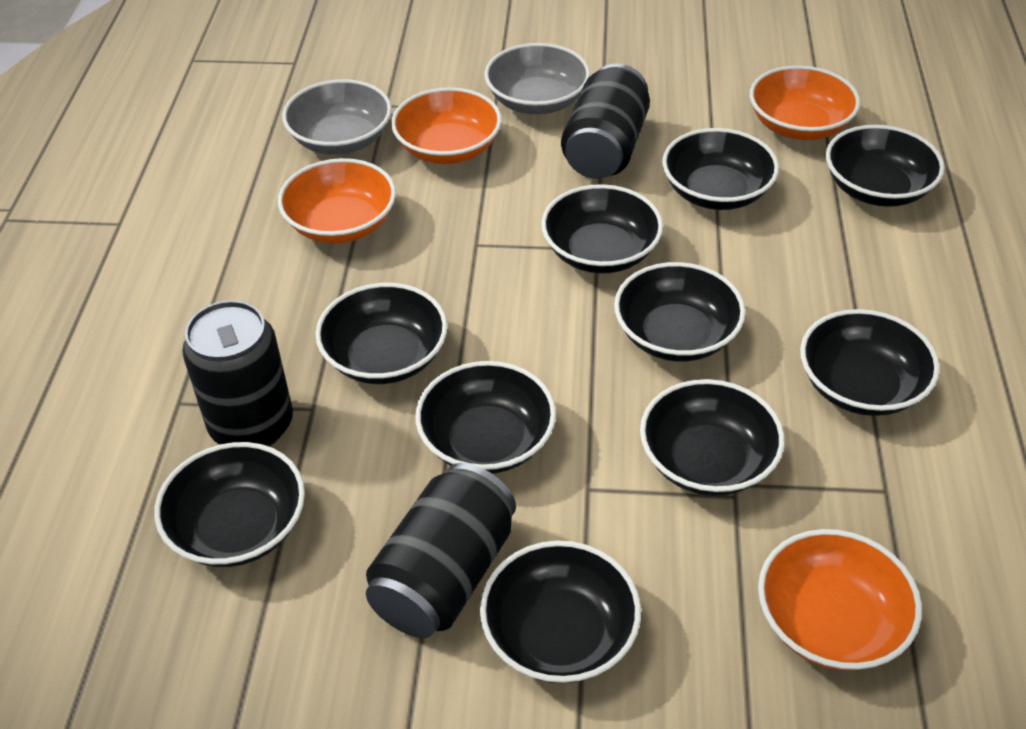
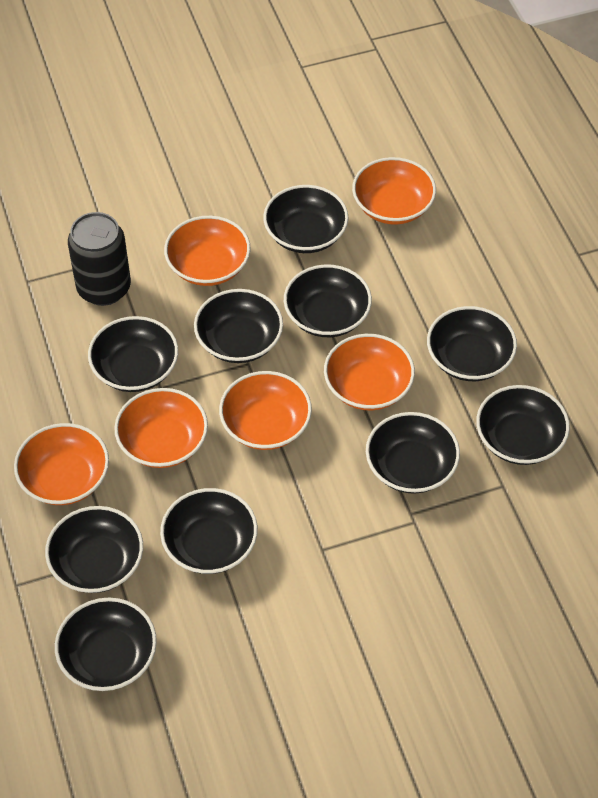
black can: [182,300,293,446] [366,463,516,638] [561,63,650,179] = 3 -> [68,212,131,306] = 1
grey bowl: [282,79,392,155] [484,43,590,114] = 2 -> none = 0
orange bowl: [278,158,396,243] [391,87,502,164] [750,65,860,140] [758,529,922,671] = 4 -> [14,423,109,505] [114,388,208,468] [164,216,251,286] [219,371,312,450] [324,334,415,410] [352,157,436,225] = 6

